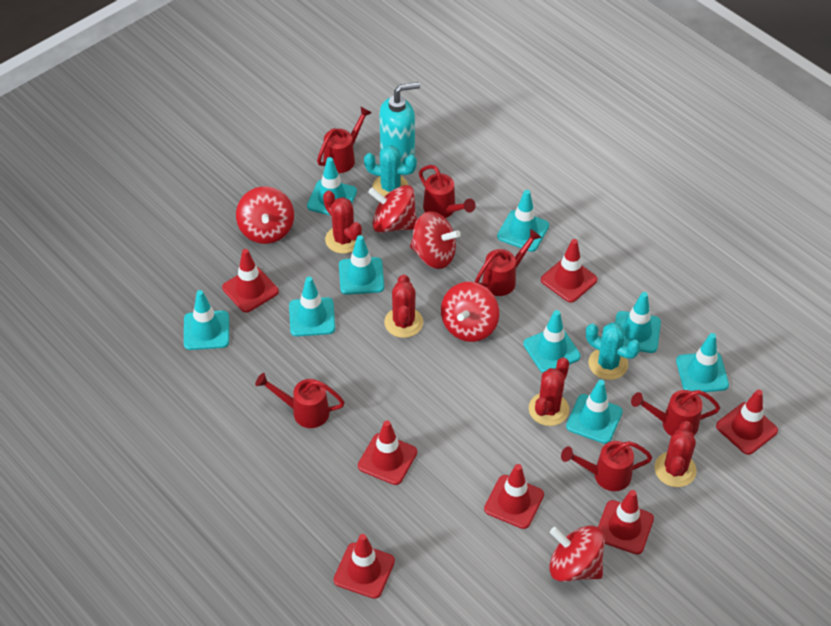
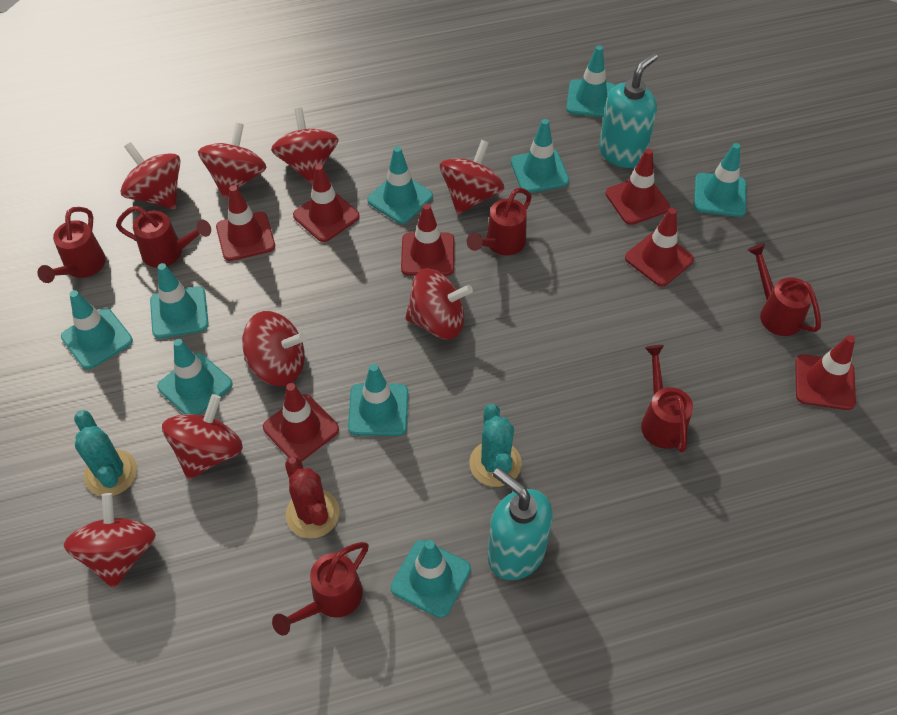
red cactus: [323,190,362,254] [384,274,423,338] [529,357,569,426] [654,421,697,487] = 4 -> [285,457,340,538] = 1
red spinning top: [236,186,294,244] [368,185,417,233] [410,211,461,269] [441,282,499,342] [549,526,605,582] = 5 -> [64,493,156,588] [121,142,181,209] [162,394,243,480] [198,122,267,199] [242,311,306,386] [271,108,339,184] [405,269,473,339] [440,140,504,214] = 8
turquoise soap dispenser: [379,82,420,164] = 1 -> [488,468,553,580] [599,53,658,168] = 2

